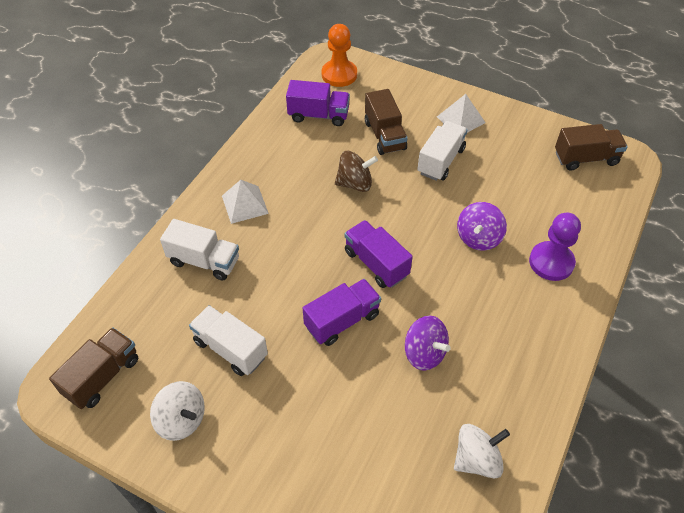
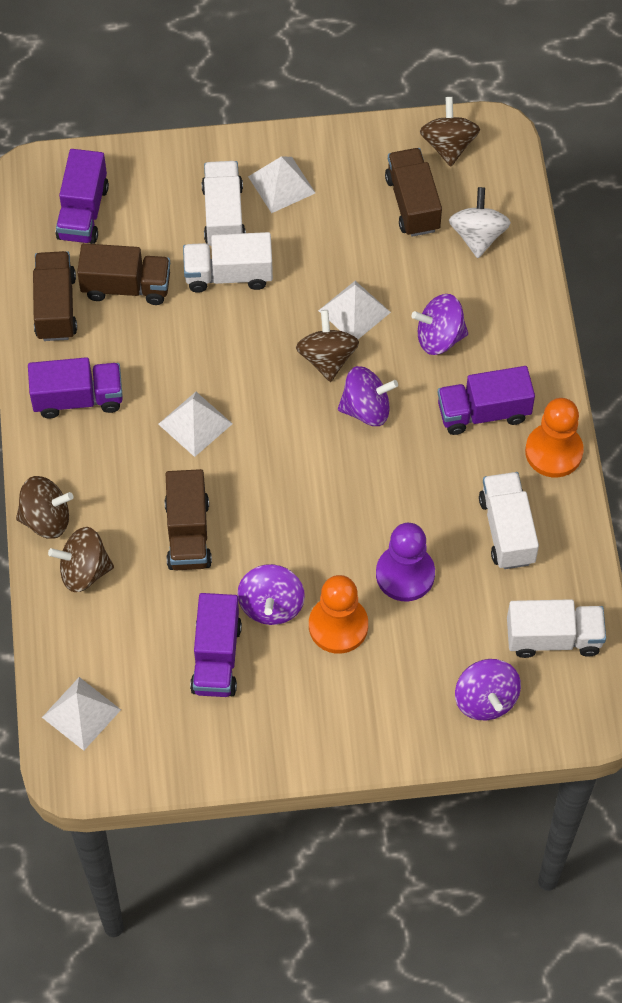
brown spinning top: [335,151,378,192] = 1 -> [16,476,73,539] [48,527,114,592] [296,310,359,382] [420,97,480,167] = 4
brown truck: [49,327,138,409] [365,89,408,155] [555,124,628,171] = 3 -> [33,251,77,341] [77,243,170,305] [165,469,212,570] [385,148,442,237] = 4
orange pawn: [322,24,357,87] = 1 -> [309,575,368,654] [525,398,584,477] = 2
purple spinning top: [405,315,451,371] [457,202,507,251] = 2 -> [237,564,305,625] [338,366,398,426] [412,294,468,355] [455,659,521,721] = 4
purple truck: [286,80,350,126] [303,279,381,346] [345,220,413,288] = 3 -> [28,357,123,418] [56,149,109,244] [190,593,242,697] [438,366,535,435] = 4
white pyramid: [222,180,269,224] [437,94,486,133] = 2 -> [42,677,121,751] [158,392,232,457] [248,156,315,213] [318,281,391,339] = 4
white spinning top: [150,381,205,441] [454,424,510,479] = 2 -> [449,187,511,258] = 1
white truck: [160,219,239,281] [189,305,268,376] [417,121,468,181] = 3 -> [183,232,273,293] [201,161,246,246] [479,472,539,569] [507,599,606,658] = 4

